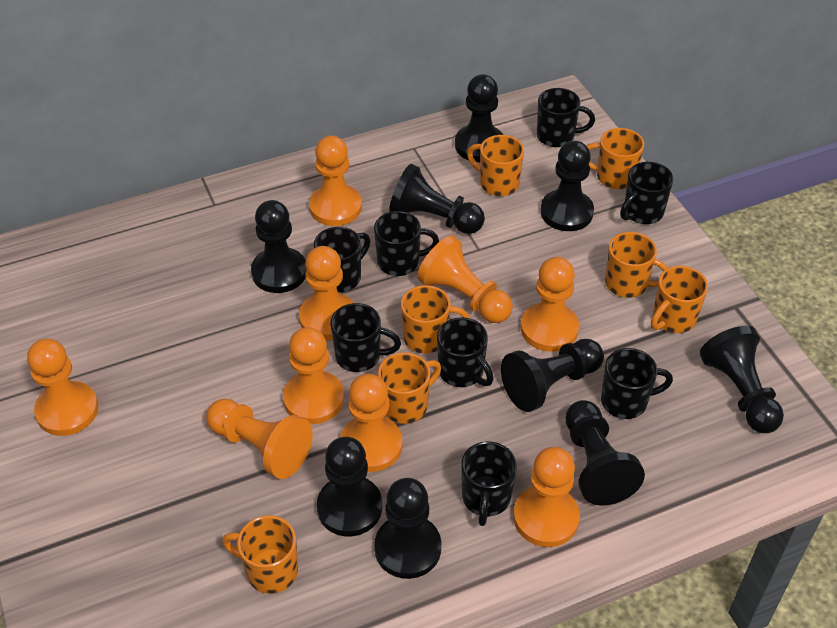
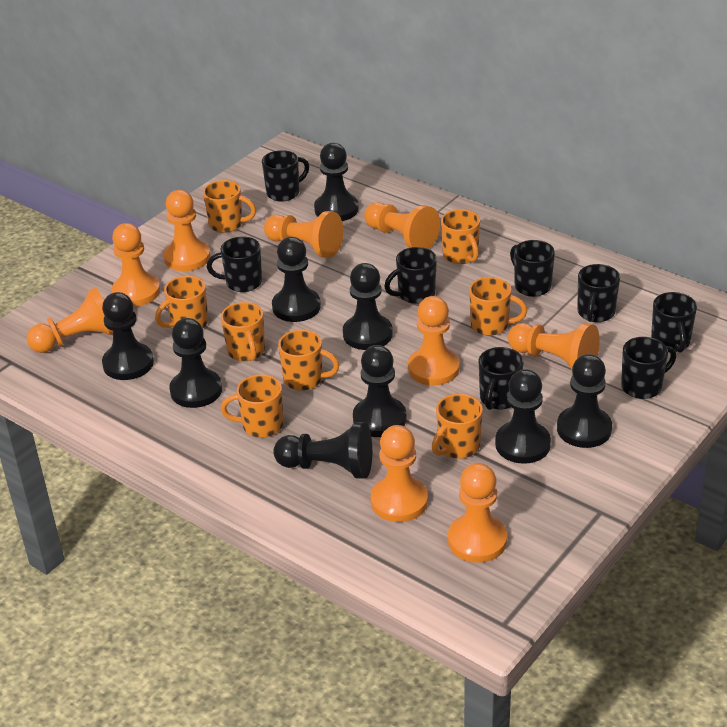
orange mug: [222,516,298,594] [378,352,441,424] [401,285,469,354] [467,135,524,196] [587,128,644,189] [605,232,668,298] [651,266,708,333] = 7 -> [155,276,208,328] [203,180,256,233] [221,302,265,361] [221,374,283,438] [278,330,339,391] [432,394,483,459] [441,209,480,264] [469,277,527,336] = 8

